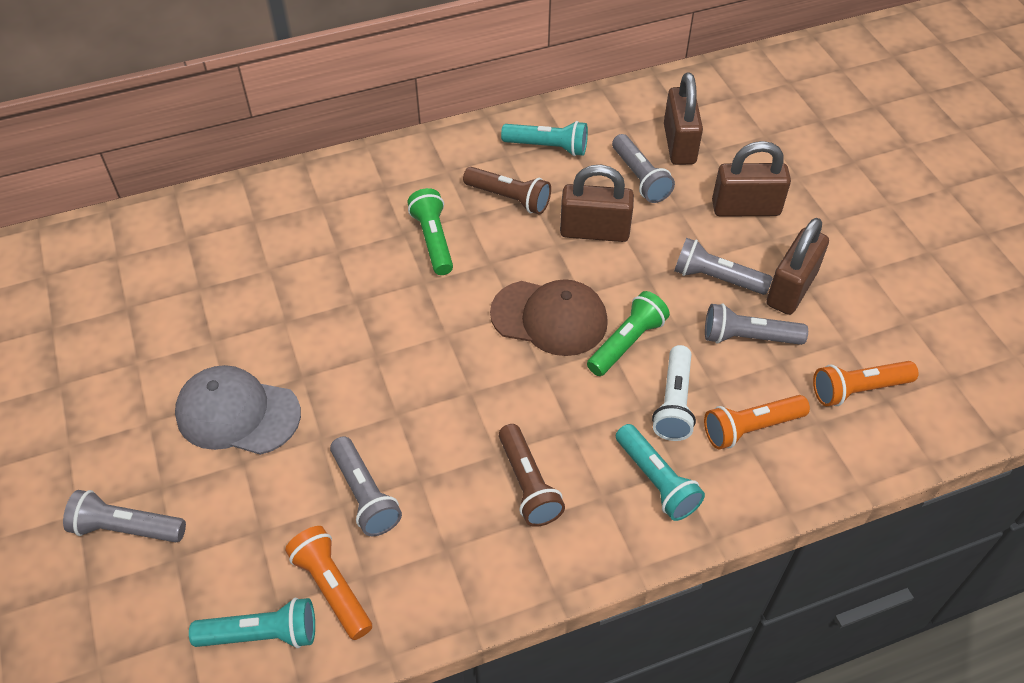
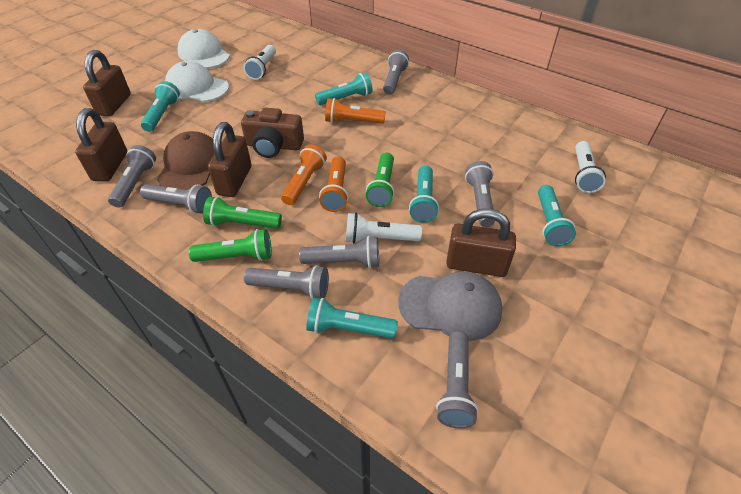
brown camera: none = 0 -> [241,108,304,158] = 1
brown flashlight: [463,167,551,215] [499,424,565,527] = 2 -> none = 0
green flashlight: [407,188,453,275] [587,291,670,376] = 2 -> [189,229,272,262] [203,197,282,229] [366,153,395,207] = 3
grey flashlight: [63,490,186,542] [330,436,402,536] [612,134,675,203] [674,238,773,295] [705,303,808,345] = 5 -> [108,145,156,208] [140,184,212,214] [244,265,329,299] [299,236,379,268] [383,50,409,95] [436,331,478,428] [465,161,495,227] = 7
turquoise flashlight: [189,598,315,648] [501,121,588,156] [616,424,705,521] = 3 -> [141,81,180,132] [306,297,398,339] [315,72,373,105] [409,165,439,223] [538,185,576,246] = 5
white cap: none = 0 -> [165,61,229,102] [178,29,230,69] = 2
white flashlight: [652,345,696,441] = 1 -> [244,45,276,80] [346,213,422,243] [575,141,606,193] = 3

